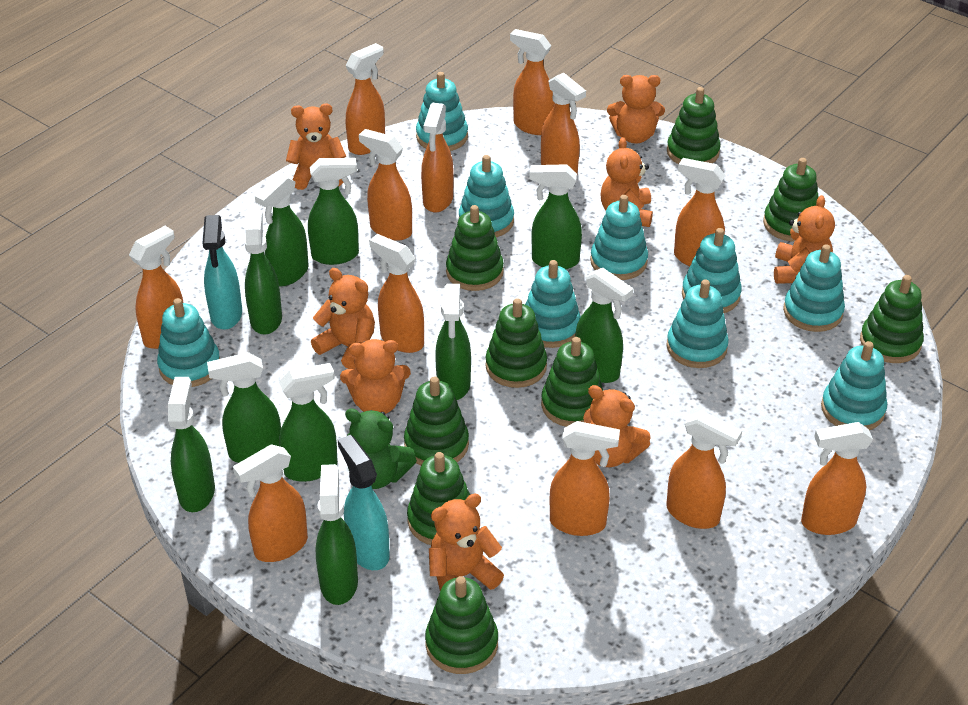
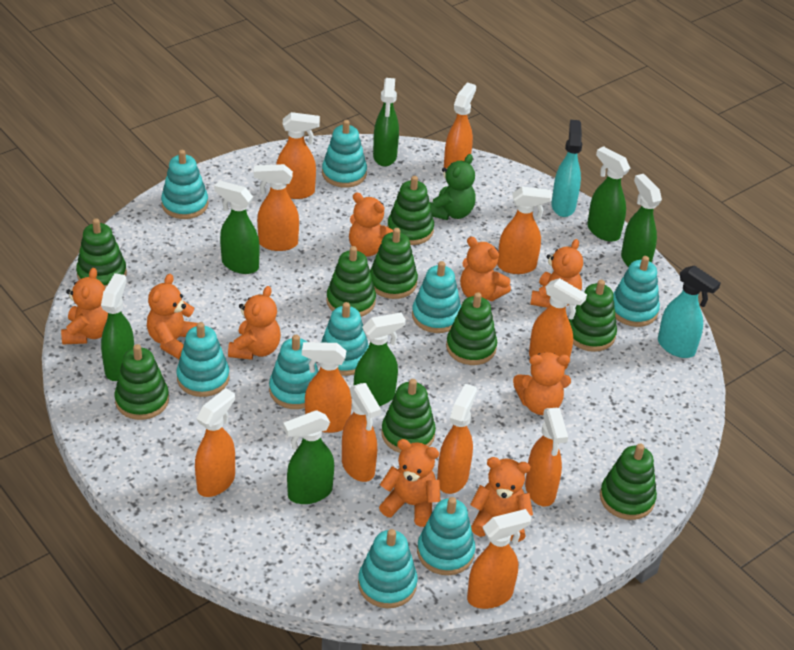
green spray bottle: [168,377,215,512] [207,352,281,463] [244,209,282,335] [255,174,309,286] [279,363,338,482] [308,158,359,265] [315,464,358,605] [435,284,471,400] [529,164,582,269] [575,268,634,383] = 10 -> [101,273,134,381] [214,180,260,274] [283,410,334,504] [354,313,406,406] [373,78,399,167] [587,146,630,242] [621,174,662,267] = 7
orange spray bottle: [129,226,184,349] [233,444,308,562] [346,43,385,155] [359,129,412,240] [369,234,424,353] [421,103,454,212] [510,29,554,135] [541,73,586,174] [550,421,620,536] [666,411,742,529] [674,158,726,266] [801,422,873,535] = 12 -> [195,388,235,497] [254,164,299,251] [276,112,320,199] [302,342,352,433] [342,383,381,482] [437,384,477,494] [444,82,476,168] [467,509,531,609] [497,187,552,274] [525,408,568,506] [529,278,587,369] = 11
orange teddy bear: [286,104,346,190] [311,268,375,369] [340,339,411,414] [429,493,504,591] [583,385,651,467] [600,137,653,227] [607,75,665,144] [774,195,835,284] = 8 -> [61,268,108,345] [147,274,197,359] [228,286,281,360] [349,192,393,257] [379,439,440,527] [460,237,511,301] [470,457,533,542] [513,352,571,415] [530,239,583,308] = 9

